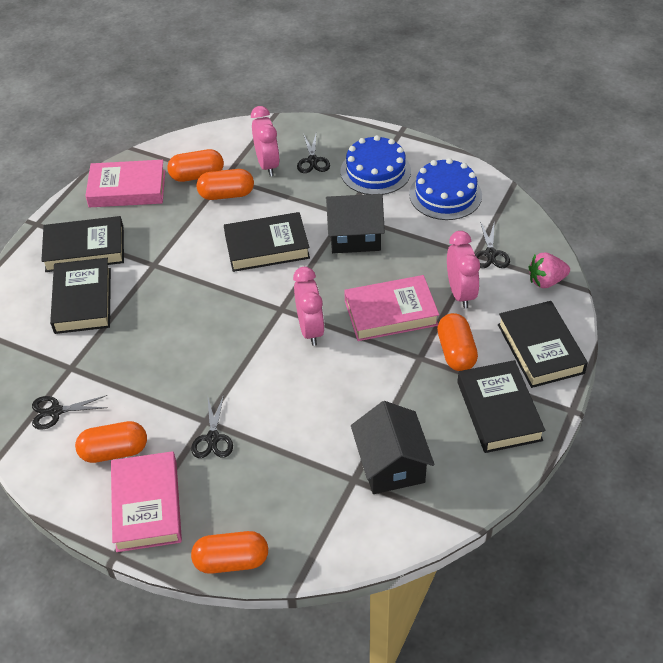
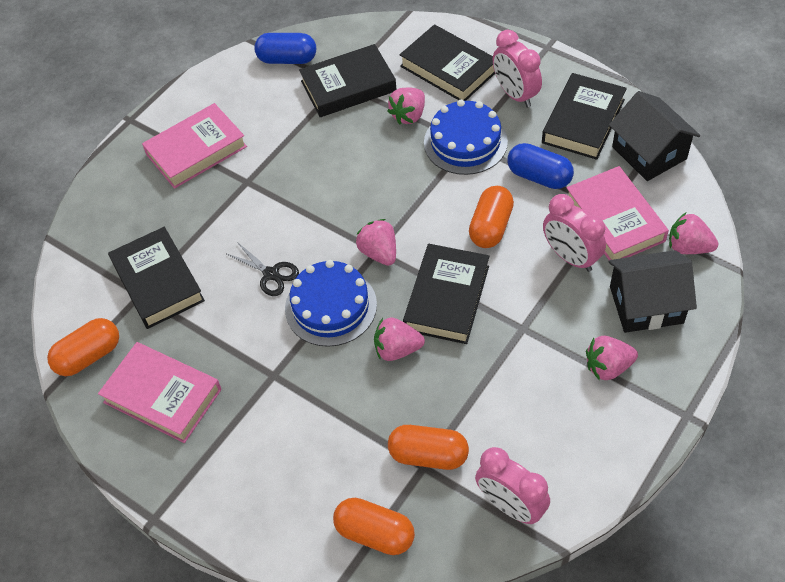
black scissors: [32,395,108,430] [191,395,233,458] [297,134,330,173] [475,221,510,268] = 4 -> [227,242,299,296] = 1
blue capsule: none = 0 -> [254,33,316,64] [507,143,574,189] = 2
orange capsule: [75,421,147,463] [167,149,224,182] [191,531,268,574] [197,169,254,200] [437,313,478,371] = 5 -> [47,318,119,376] [333,498,415,555] [388,425,469,470] [469,186,514,248] = 4
pink strawberry: [529,253,570,288] = 1 -> [356,219,396,266] [374,317,425,361] [388,87,425,125] [586,336,638,381] [669,213,718,254] = 5

